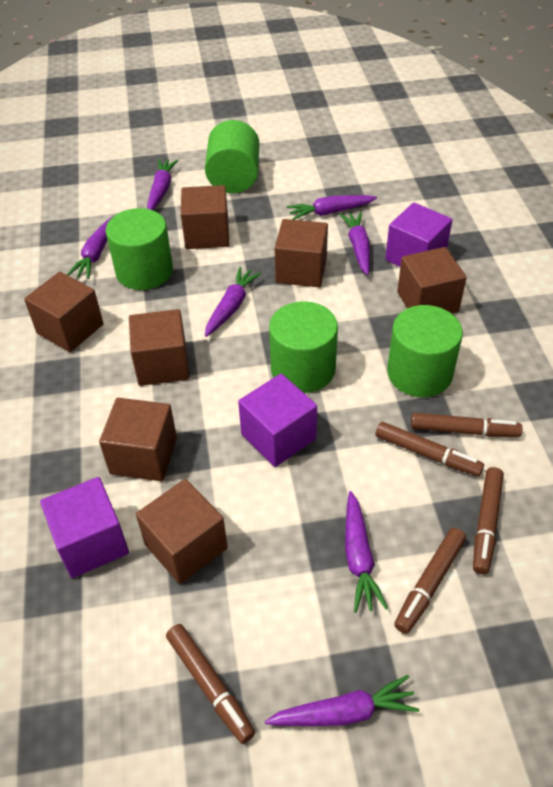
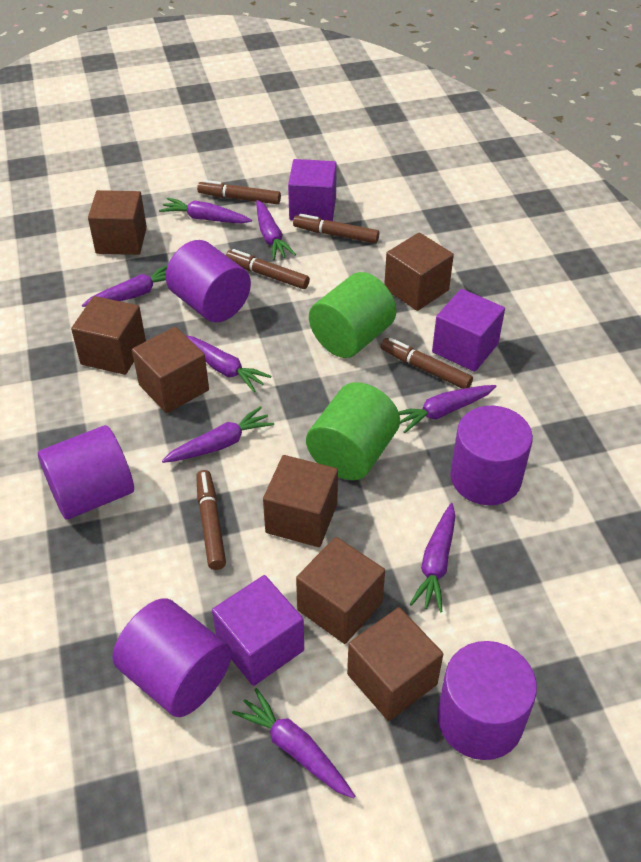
green cylinder: [106,208,173,290] [205,120,260,193] [269,301,338,393] [387,305,463,397] = 4 -> [306,382,400,480] [309,272,396,358] = 2
purple carrot: [67,216,114,279] [147,159,179,210] [205,267,261,337] [265,675,419,726] [287,195,377,220] [339,212,370,275] [345,491,388,613] = 7 -> [82,265,168,307] [159,198,252,224] [162,406,274,463] [186,336,271,392] [232,688,355,799] [257,200,296,260] [399,385,496,433] [410,503,456,613] = 8
purple cylinder: none = 0 -> [38,425,134,520] [113,598,232,717] [166,240,251,323] [437,641,537,760] [450,406,533,505] = 5

